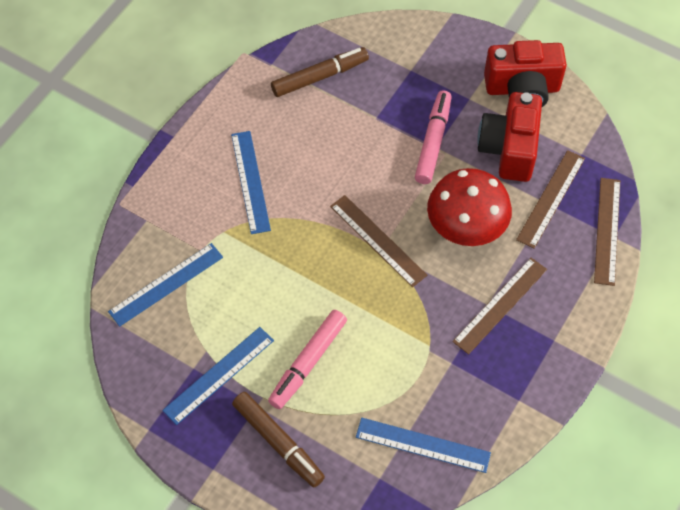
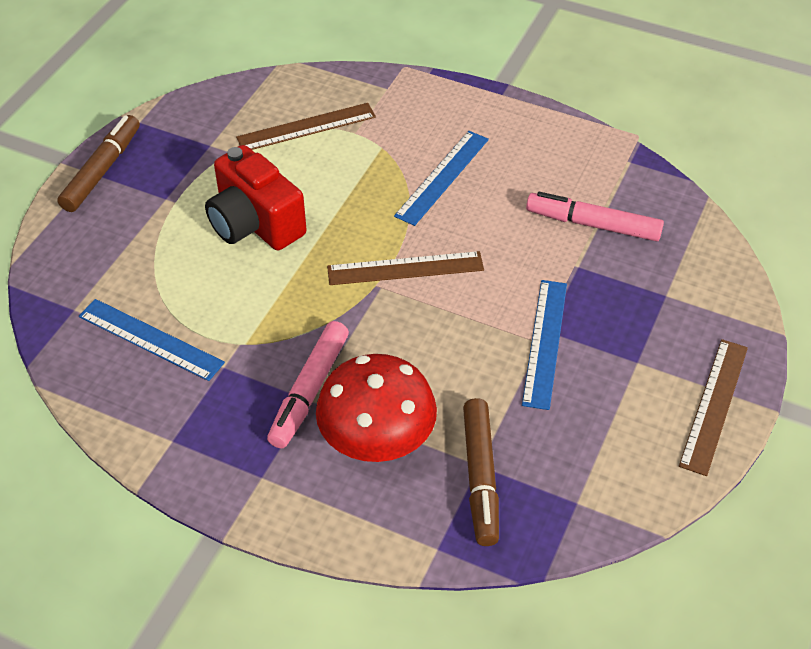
blue ruler: [108,243,223,327] [162,327,274,425] [231,131,271,234] [356,418,491,473] = 4 -> [79,299,225,381] [394,131,489,226] [522,280,567,410] = 3
brown ruler: [330,195,427,287] [452,258,547,354] [516,150,585,249] [594,178,620,286] = 4 -> [236,103,376,150] [327,251,484,285] [679,339,748,476] = 3
red camera: [477,92,542,182] [484,40,567,107] = 2 -> [205,145,306,250] = 1

